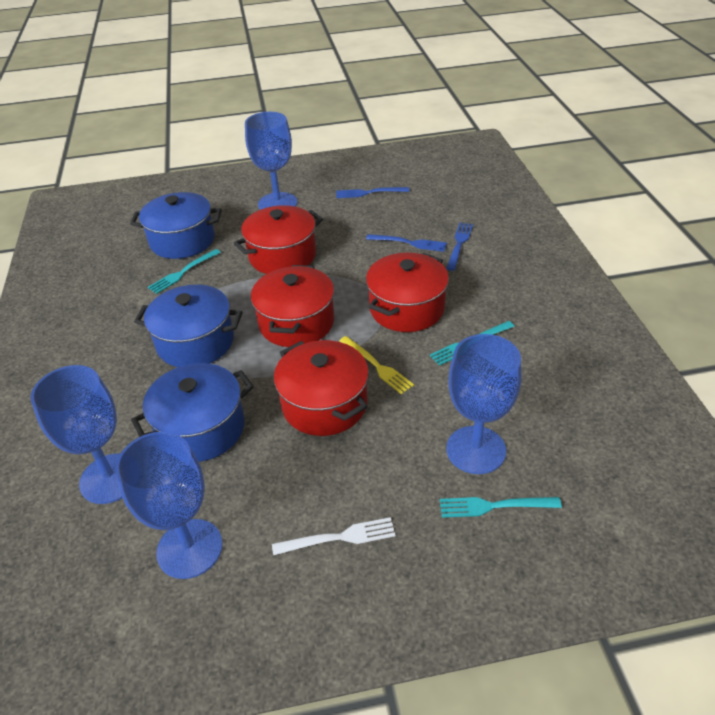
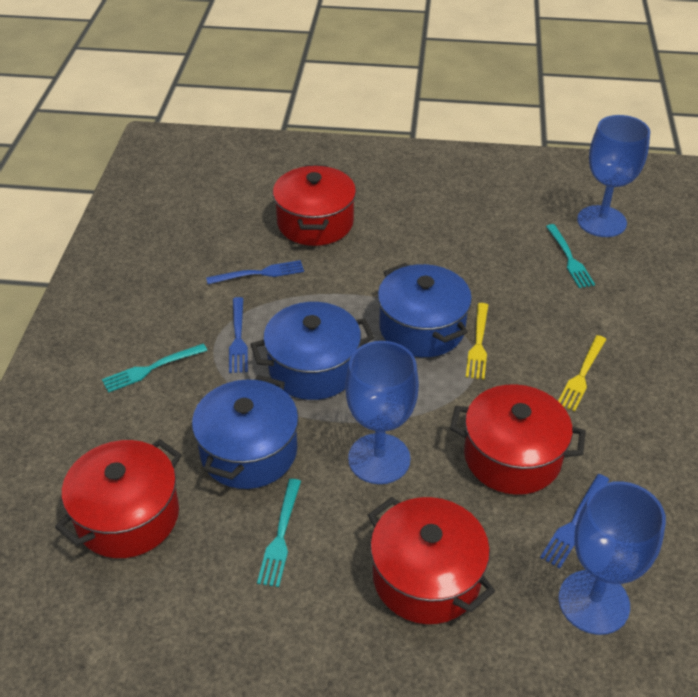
blue goblet: [31,365,122,504] [115,431,223,579] [245,112,297,210] [446,334,521,474] = 4 -> [345,341,419,484] [558,481,666,635] [577,115,650,237] = 3
white fork: [272,517,395,555] = 1 -> none = 0
yellow fork: [339,336,414,394] = 1 -> [466,303,488,379] [558,335,607,411] = 2

